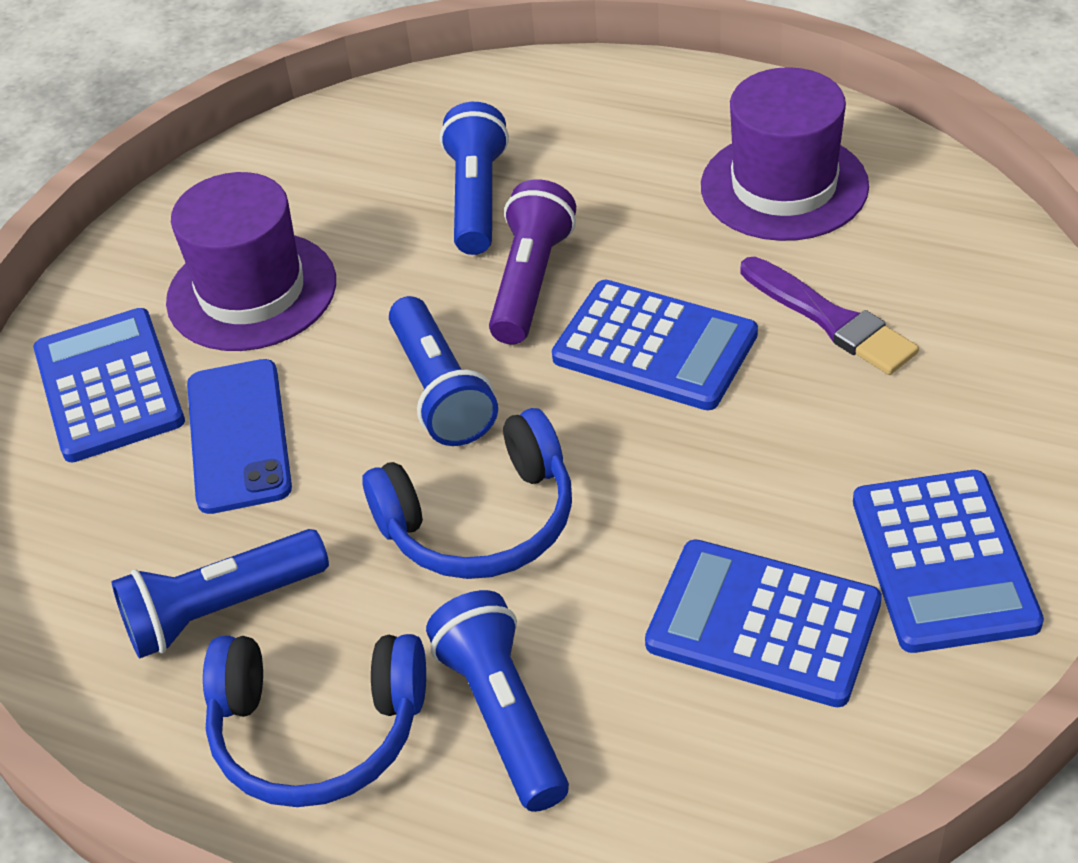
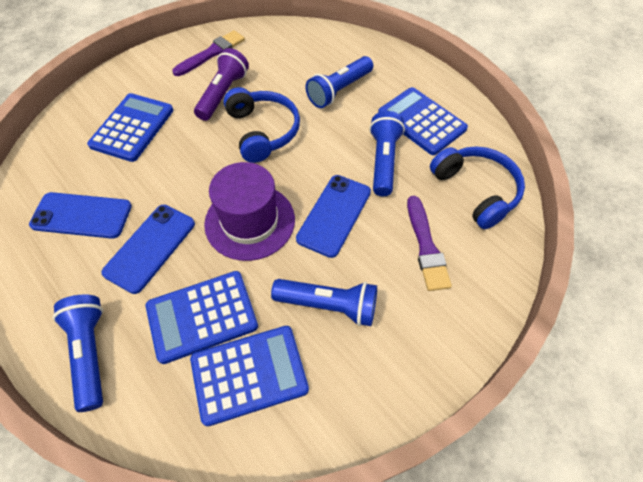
blue phone: [187,359,292,514] = 1 -> [29,192,132,239] [101,205,195,294] [296,175,371,258] = 3
purple brush: [740,257,919,375] = 1 -> [172,30,245,76] [407,196,452,291] = 2
purple hat: [166,172,336,351] [701,67,869,241] = 2 -> [204,162,295,261] = 1

